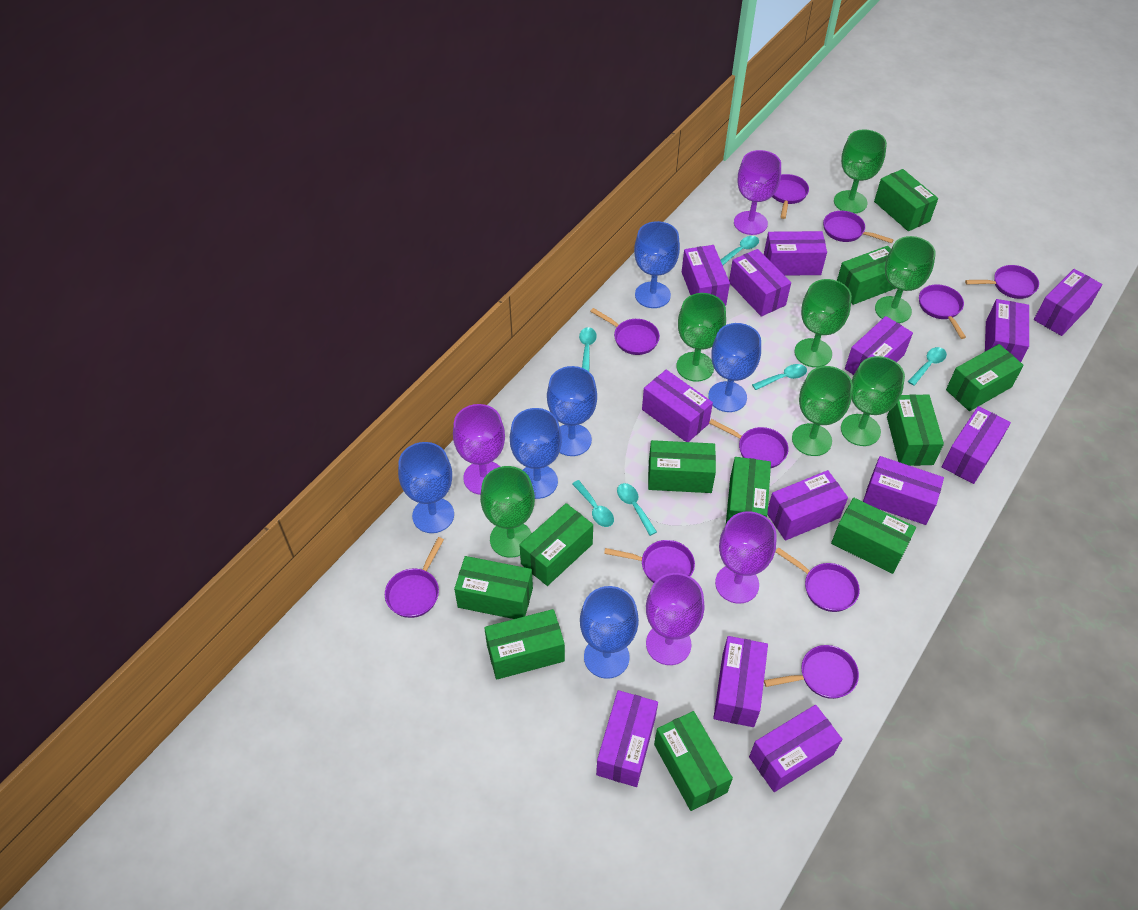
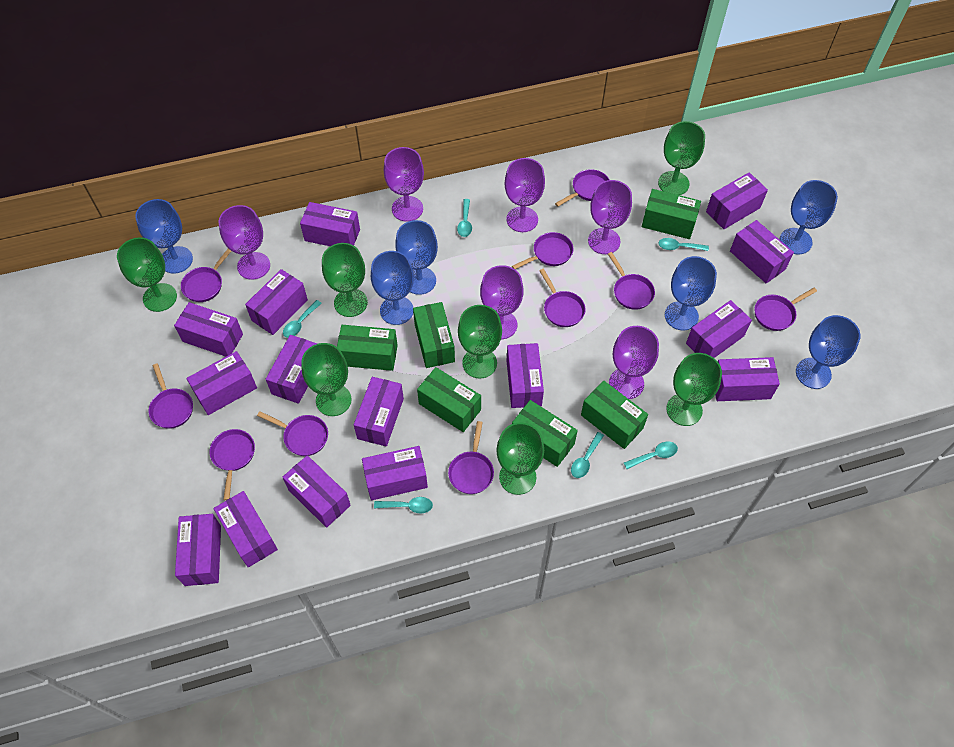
green box: [454,556,533,619] [484,609,565,680] [520,503,593,586] [648,440,716,493] [654,711,733,811] [726,457,771,524] [831,498,916,574] [837,246,896,305] [874,169,938,231] [887,394,944,466] [946,344,1024,411] = 11 -> [337,325,398,371] [413,302,455,368] [417,367,481,432] [512,400,578,467] [581,381,648,449] [642,189,701,239] = 6
purple box: [596,690,658,787] [642,370,713,442] [682,245,730,306] [714,636,768,727] [729,249,791,317] [749,705,842,792] [764,231,827,276] [767,470,848,541] [845,316,913,375] [863,456,944,525] [942,406,1011,484] [985,299,1029,362] [1034,269,1103,336] = 13 -> [174,302,243,357] [175,514,221,586] [186,351,257,415] [213,491,278,567] [245,269,308,335] [266,335,317,404] [283,455,351,528] [300,202,360,246] [354,377,404,447] [362,446,428,500] [507,343,544,408] [686,300,752,358] [706,172,768,229] [715,357,780,401] [730,220,794,284] = 15
purple goblet: [453,404,505,495] [646,573,705,665] [715,511,776,604] [734,150,781,235] = 4 -> [218,205,270,280] [384,147,424,222] [480,265,523,339] [505,158,545,232] [588,180,632,254] [609,326,659,399] = 6

